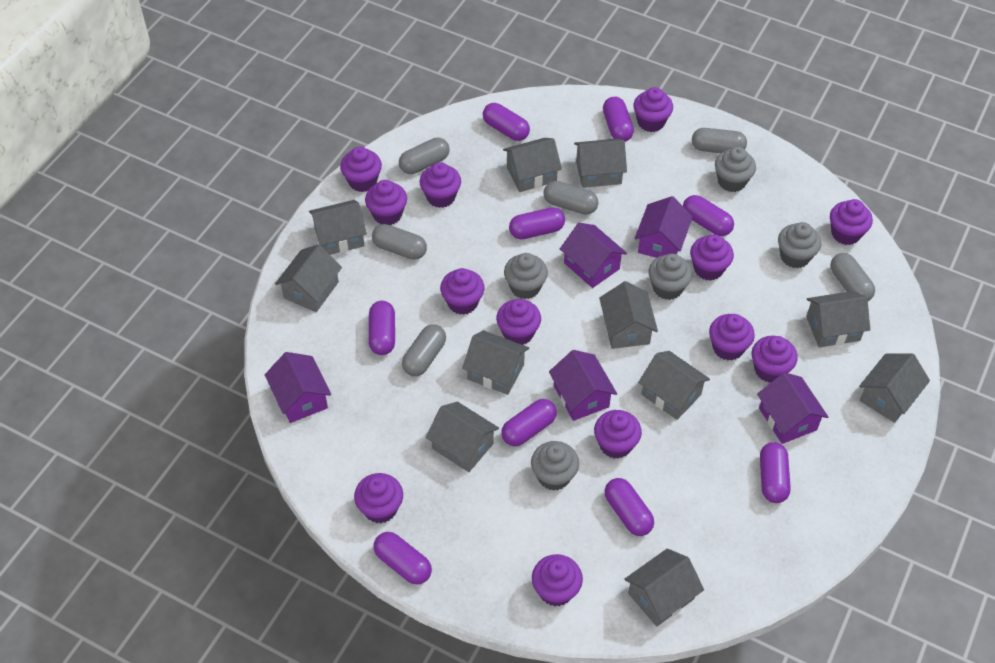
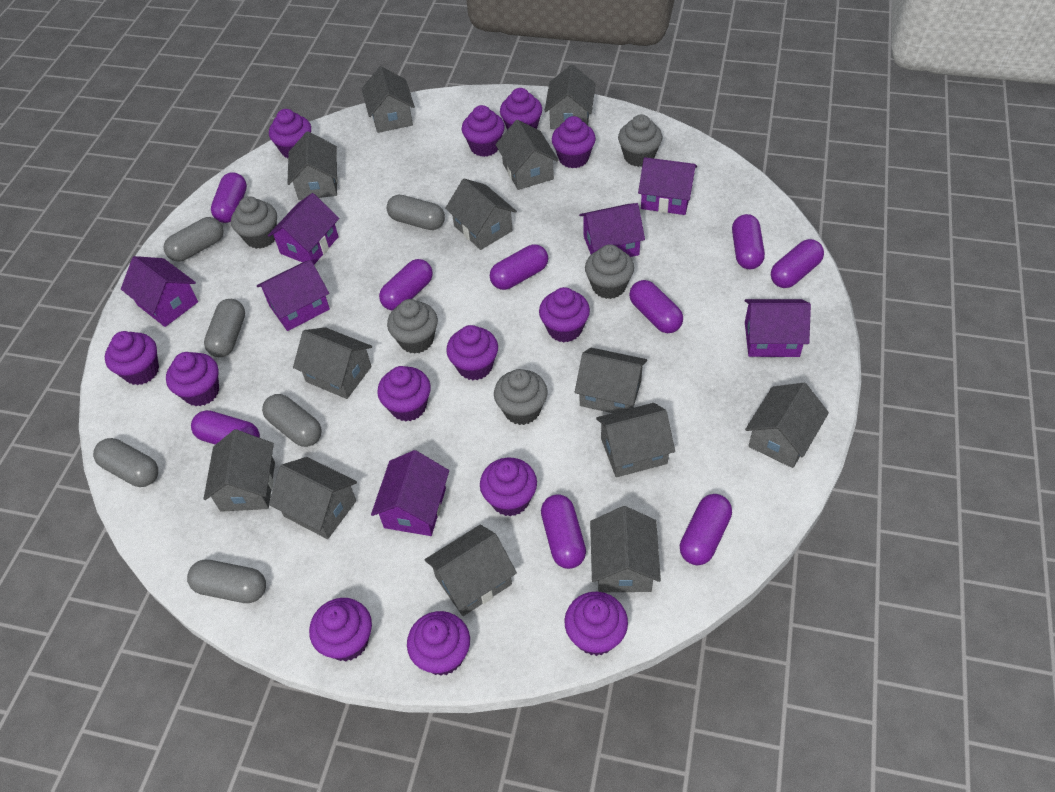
grey house: [275,244,342,312] [309,200,367,255] [426,402,499,472] [462,331,529,395] [503,138,562,192] [574,139,627,188] [599,281,658,349] [624,548,704,627] [638,351,710,420] [806,291,870,347] [859,353,930,423] = 11 -> [203,429,275,512] [269,457,357,539] [287,131,338,200] [293,327,372,399] [362,66,415,133] [425,525,517,616] [445,178,517,250] [496,120,559,190] [544,65,595,129] [575,347,647,413] [590,506,661,592] [596,403,675,477] [745,383,829,468] = 13
purple house: [265,352,331,423] [549,350,617,421] [560,223,627,288] [635,196,693,258] [757,372,828,444] = 5 -> [121,256,198,327] [257,260,330,331] [268,193,339,264] [371,450,449,536] [579,203,645,257] [638,157,697,215] [745,299,811,357] = 7

